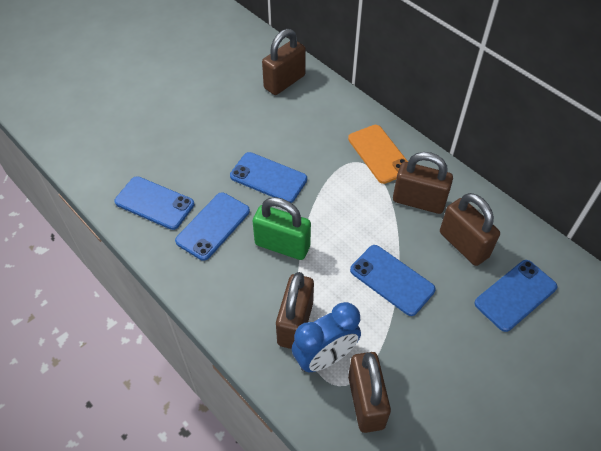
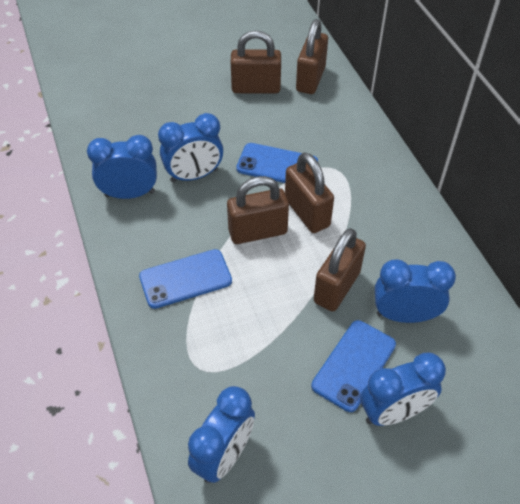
blue clock: [292,302,361,372] = 1 -> [87,135,157,199] [158,113,223,182] [188,386,255,483] [360,353,446,426] [375,259,456,323] = 5
blue phone: [114,176,194,230] [175,192,250,261] [230,152,307,203] [350,245,436,316] [474,260,557,332] = 5 -> [139,249,232,309] [236,143,318,183] [311,320,396,412] = 3
green padlock: [252,197,311,260] = 1 -> none = 0
orange phone: [348,125,408,184] = 1 -> none = 0

